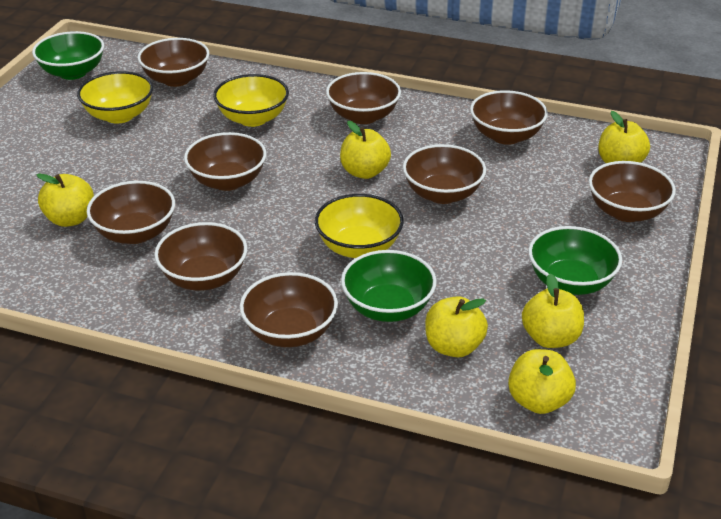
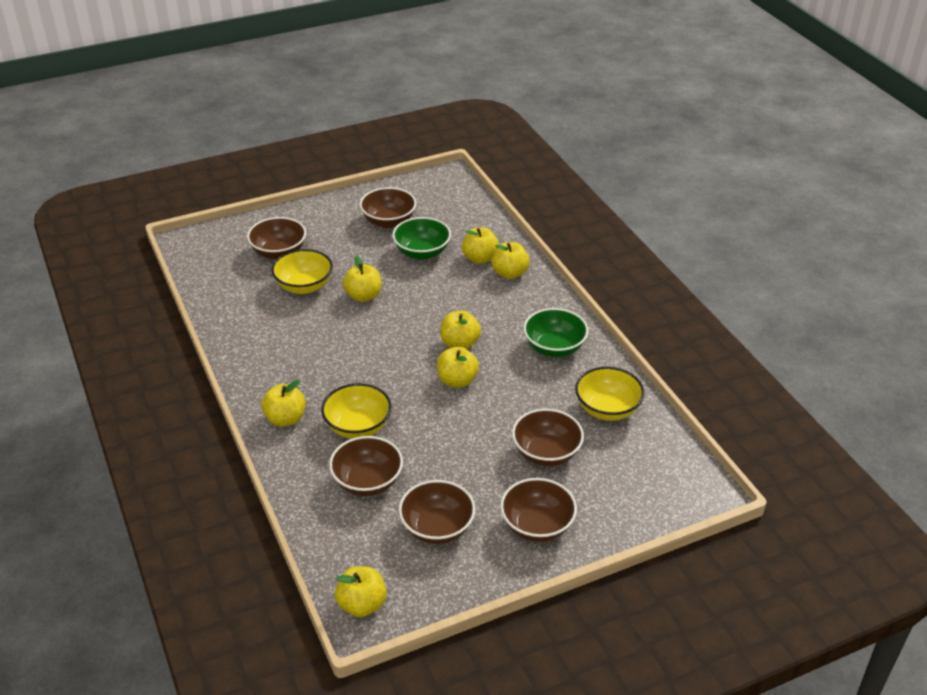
brown bowl: [87,181,175,244] [138,38,209,87] [154,222,247,291] [184,132,266,191] [240,272,338,347] [326,72,401,124] [403,144,486,204] [470,90,548,145] [589,161,676,222] = 9 -> [247,217,306,260] [329,436,403,496] [360,187,416,228] [399,480,475,544] [500,478,577,542] [512,409,584,466] = 6
green bowl: [32,31,104,80] [341,250,437,322] [528,226,622,295] = 3 -> [392,217,451,260] [523,308,588,357] = 2
yellow apple: [37,173,94,227] [340,121,391,179] [425,296,488,357] [508,349,576,414] [522,274,584,348] [598,111,650,163] = 6 -> [261,380,306,427] [335,566,387,617] [343,255,381,302] [437,347,479,388] [440,311,481,349] [462,227,499,264] [491,242,530,279] = 7

